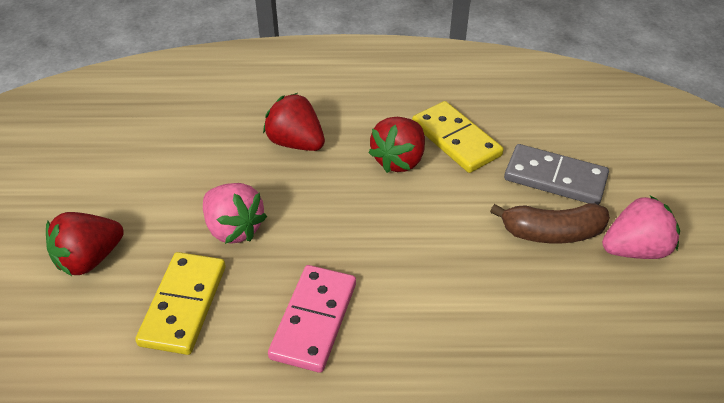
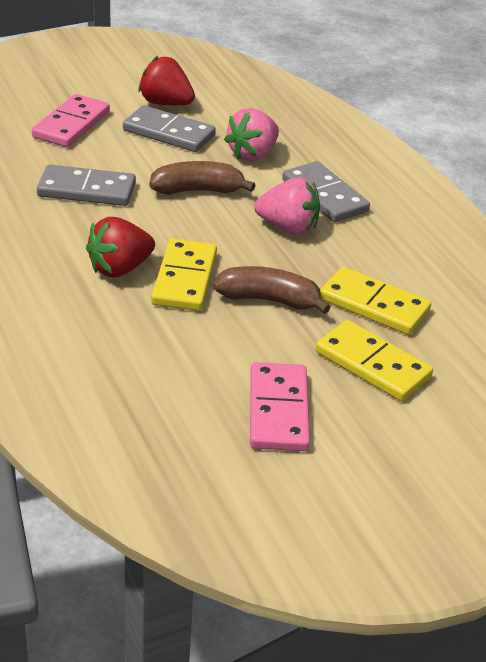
brown banana: [490,203,610,244] = 1 -> [149,161,256,195] [213,266,331,314] = 2
grey domino: [504,144,609,205] = 1 -> [37,165,136,206] [123,105,216,152] [282,161,370,222] = 3
pink domino: [268,265,356,373] = 1 -> [32,94,110,147] [250,362,310,451] = 2
red strawberry: [46,212,124,276] [263,93,325,151] [368,117,425,173] = 3 -> [86,217,155,278] [138,56,195,105] = 2
yellow domino: [135,252,226,355] [412,101,504,173] = 2 -> [151,238,217,311] [315,320,433,401] [320,267,431,335] = 3

